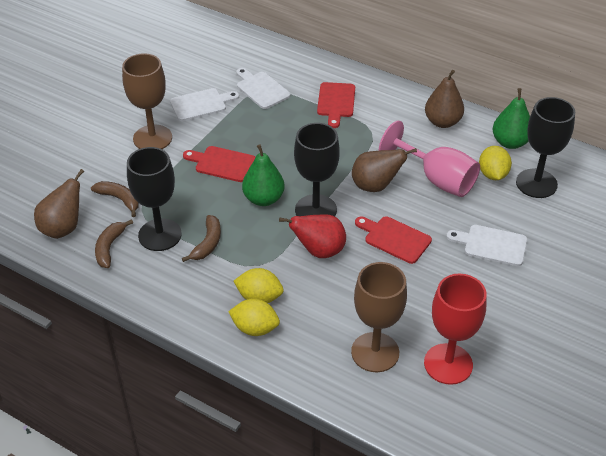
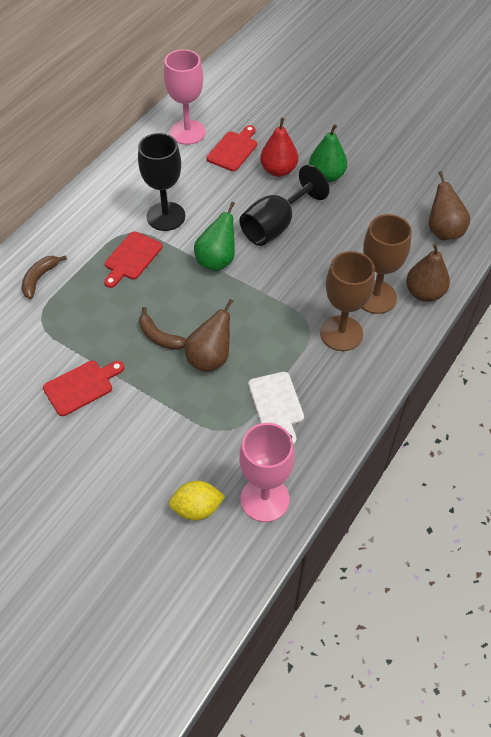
black goblet: [127,147,182,251] [294,123,340,217] [516,97,575,198] = 3 -> [138,133,185,231] [240,165,329,246] = 2
brown banana: [91,181,139,217] [95,219,133,268] [182,215,221,262] = 3 -> [22,255,67,299] [139,307,187,350] = 2
pink goblet: [379,121,480,197] = 1 -> [164,49,206,145] [239,423,295,522] = 2
red goblet: [424,273,487,385] = 1 -> none = 0
white cutting board: [170,88,239,121] [236,68,290,109] [446,225,527,266] = 3 -> [248,372,304,445] = 1
yellow lemon: [228,299,280,336] [234,268,284,303] [479,146,512,180] = 3 -> [169,481,225,521] = 1

